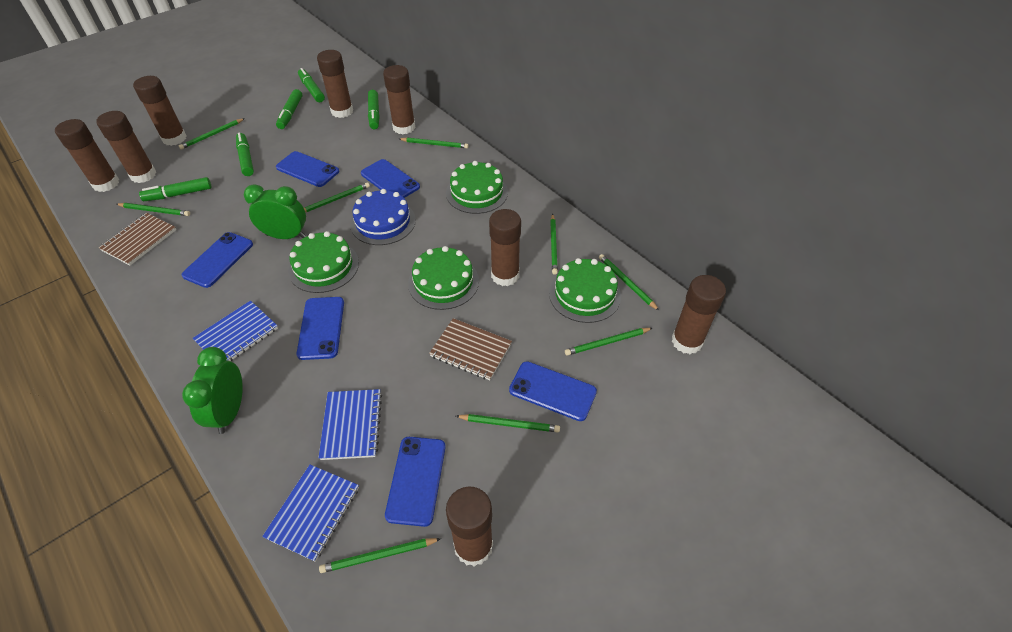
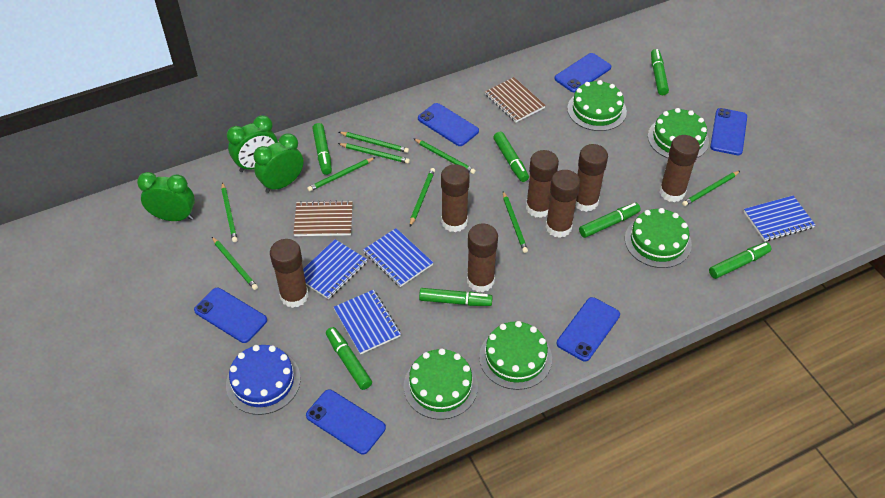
blue notebook: [193,300,278,361] [262,465,359,562] [318,389,382,460] = 3 -> [303,239,367,299] [334,290,401,354] [363,228,433,287] [744,196,815,241] = 4
brown glue stick: [55,119,119,192] [96,111,157,183] [133,76,186,146] [317,50,353,118] [383,65,415,134] [446,486,493,566] [489,209,521,286] [672,275,726,354] = 8 -> [270,239,309,308] [441,164,470,232] [467,223,498,292] [526,150,559,218] [545,170,580,238] [575,144,608,212] [659,135,700,202] = 7
green cake: [288,231,359,293] [408,246,479,310] [446,161,508,214] [549,258,621,323] = 4 -> [404,348,478,420] [479,321,552,390] [567,80,627,131] [625,208,692,268] [648,108,709,158] = 5
green clock: [182,347,243,434] [244,184,306,239] = 2 -> [137,172,195,221] [227,115,278,172] [253,133,304,193] = 3
green marker: [139,177,211,201] [236,133,254,176] [276,89,302,129] [298,68,325,102] [368,90,380,129] = 5 -> [312,123,332,175] [326,327,372,390] [419,288,493,306] [493,132,529,182] [579,203,641,238] [651,49,669,95] [709,242,771,279] = 7

